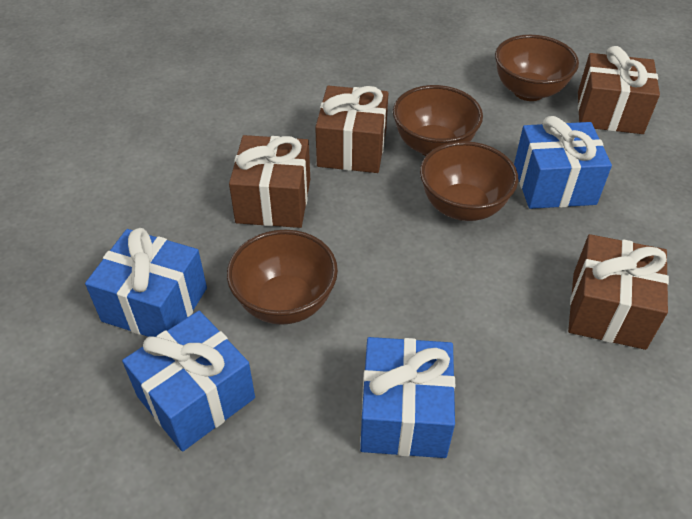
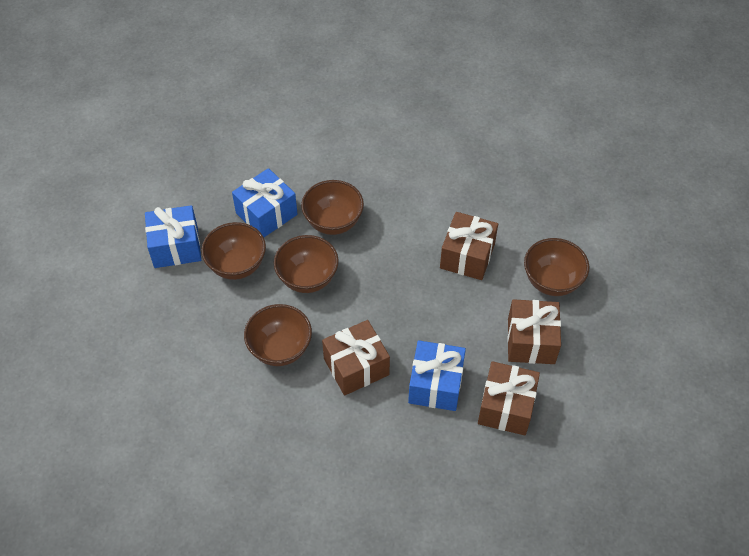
blue gift: [85,228,207,337] [122,311,255,452] [360,337,455,458] [514,116,612,209] = 4 -> [145,205,201,268] [232,168,297,237] [408,340,466,411] = 3
brown bowl: [227,230,338,325] [393,85,483,156] [420,141,518,221] [495,35,579,101] = 4 -> [201,222,266,280] [244,304,312,366] [274,235,339,293] [301,180,364,235] [524,238,589,296] = 5

